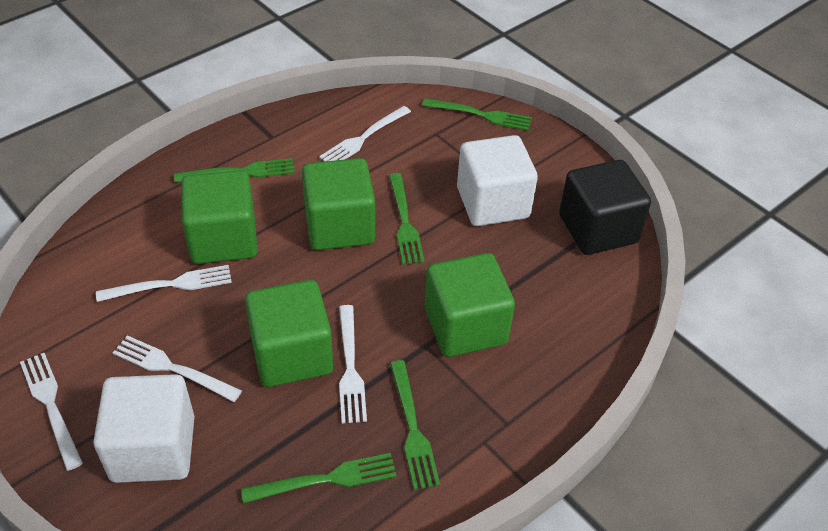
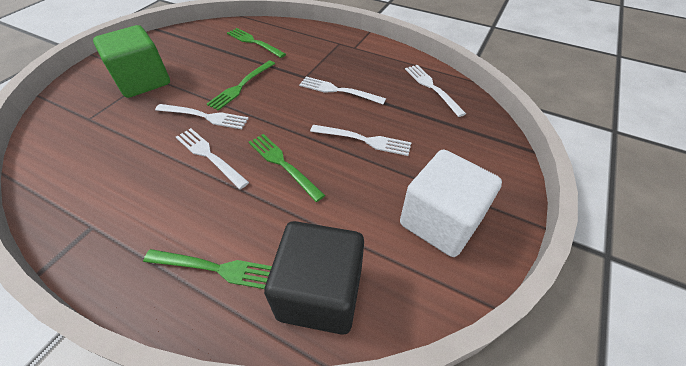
green cube: [181,170,258,264] [245,280,333,387] [302,158,375,250] [425,253,515,357] = 4 -> [93,25,170,98] = 1
green fork: [174,158,295,182] [241,453,397,503] [389,173,425,265] [390,360,440,490] [422,99,532,131] = 5 -> [143,249,272,289] [207,60,275,111] [227,28,286,58] [249,134,325,202] = 4
white cube: [93,374,195,483] [457,135,538,226] = 2 -> [400,150,502,257] = 1

